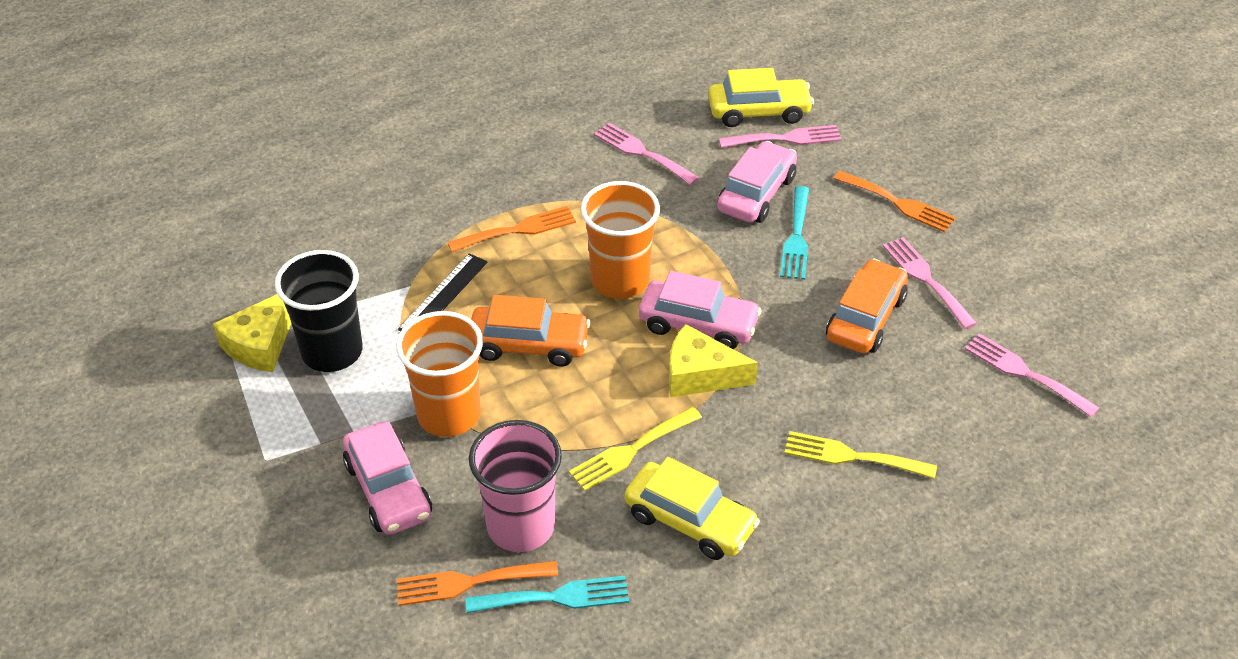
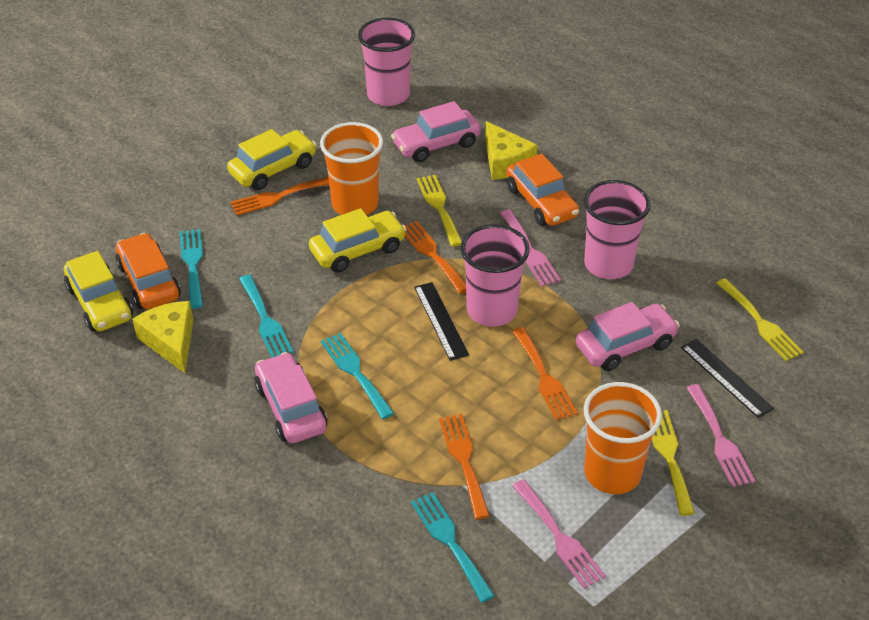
black cup: [275,250,363,372] = 1 -> none = 0
black ruler: [398,253,488,332] = 1 -> [414,282,469,361] [681,339,774,418] = 2
orange fork: [397,561,558,606] [448,206,576,252] [834,171,956,232] = 3 -> [230,177,329,216] [405,221,466,294] [439,414,490,520] [512,327,578,421] = 4
pink cup: [469,420,562,552] = 1 -> [358,18,415,106] [460,224,530,327] [584,180,651,279] = 3
pink fork: [594,123,699,185] [719,125,842,148] [883,237,977,329] [964,333,1099,417] = 4 -> [500,209,561,287] [512,479,606,589] [686,384,756,487] = 3
turquoise fork: [466,576,629,613] [780,186,809,280] = 2 -> [180,229,203,309] [239,275,294,358] [321,333,394,419] [411,492,495,603] = 4
yellow car: [625,457,760,560] [708,68,814,127] = 2 -> [64,251,133,332] [227,129,316,190] [309,208,407,272] = 3
yellow fork: [569,407,702,491] [784,431,937,479] = 2 -> [417,175,462,247] [652,410,695,516] [716,278,804,361] = 3

